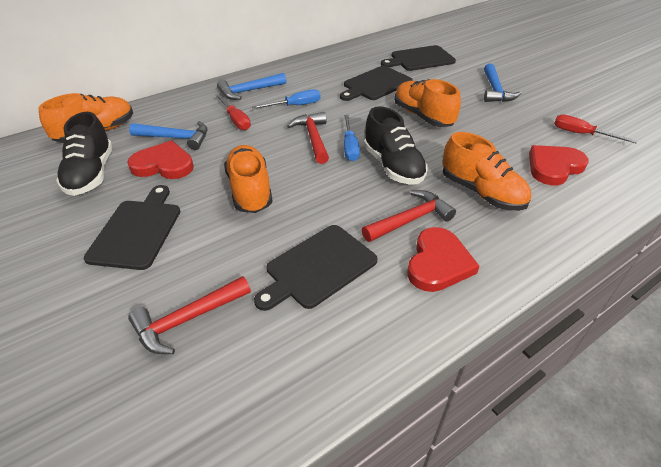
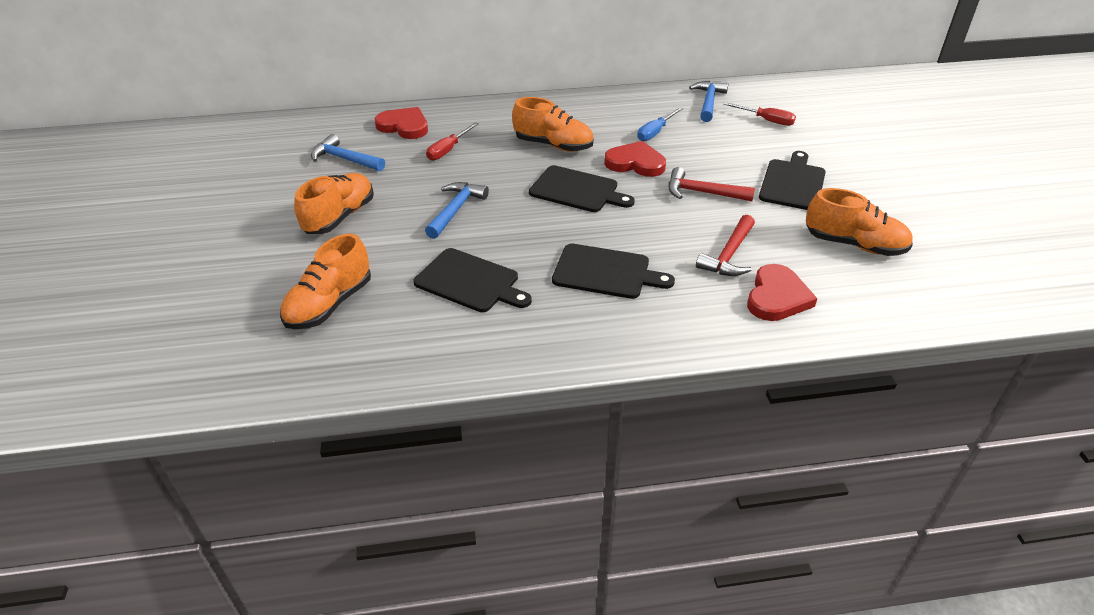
black shoe: [56,112,113,196] [364,106,428,184] = 2 -> none = 0
blue screwdriver: [252,89,321,109] [344,115,360,161] = 2 -> [637,107,683,141] = 1
red hammer: [128,276,251,354] [287,112,329,164] [362,190,456,242] = 3 -> [668,167,755,201] [696,215,755,276] = 2

